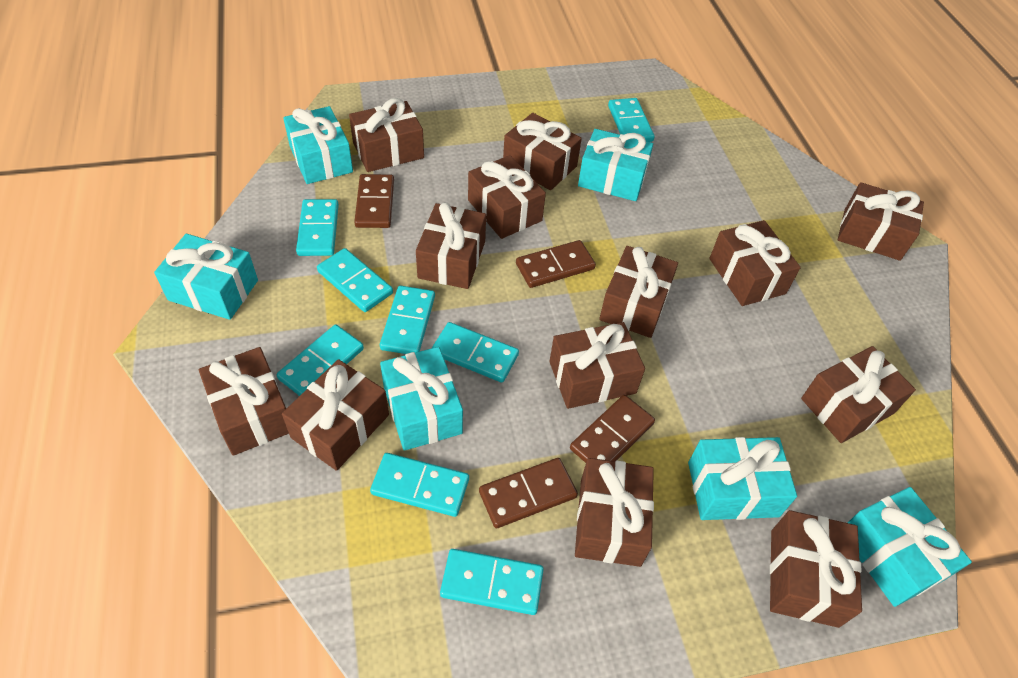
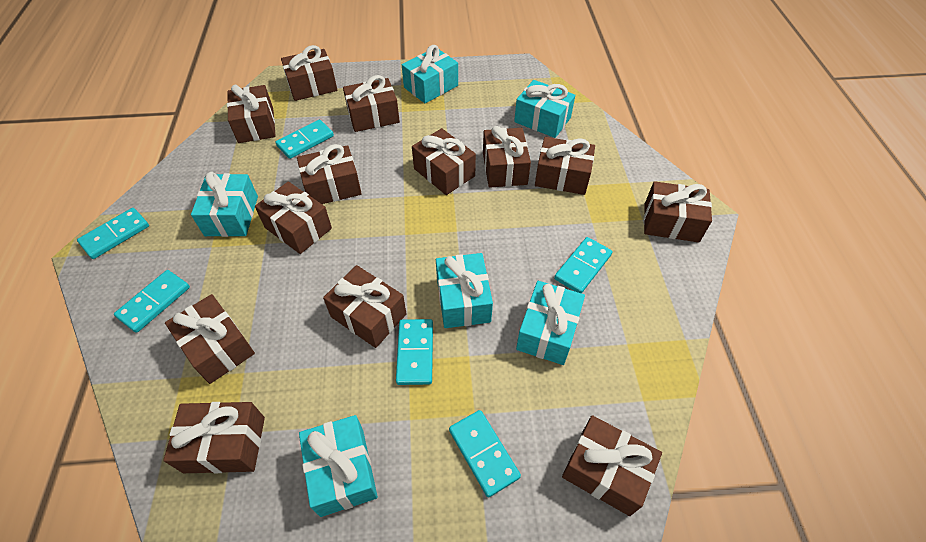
brown domino: [354,174,394,228] [479,458,578,528] [516,240,596,288] [570,395,655,463] = 4 -> none = 0
turquoise domino: [277,325,364,396] [296,199,339,256] [317,248,393,312] [370,453,469,517] [380,286,435,354] [432,322,519,382] [440,549,544,615] [608,98,655,142] = 8 -> [77,208,149,259] [114,270,190,333] [275,120,334,159] [396,319,433,385] [449,410,521,497] [554,237,612,293] = 6

